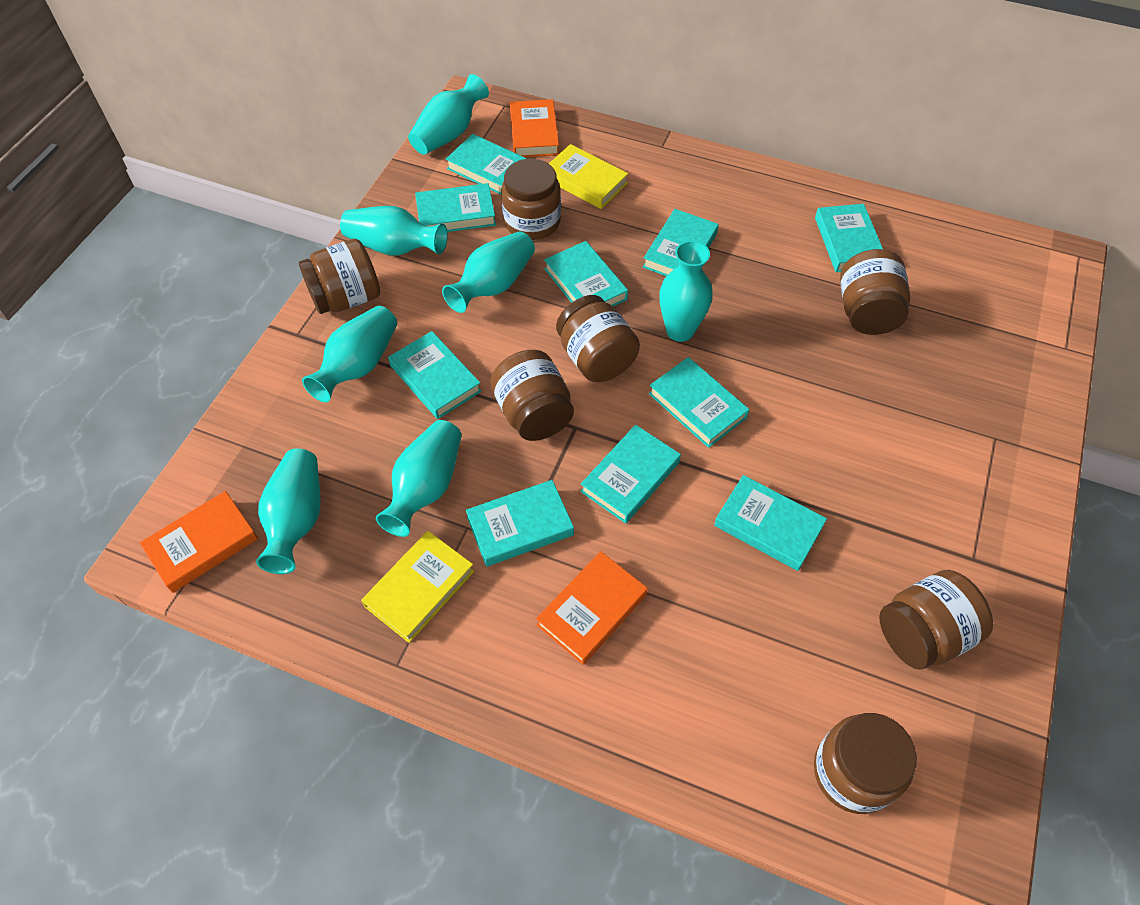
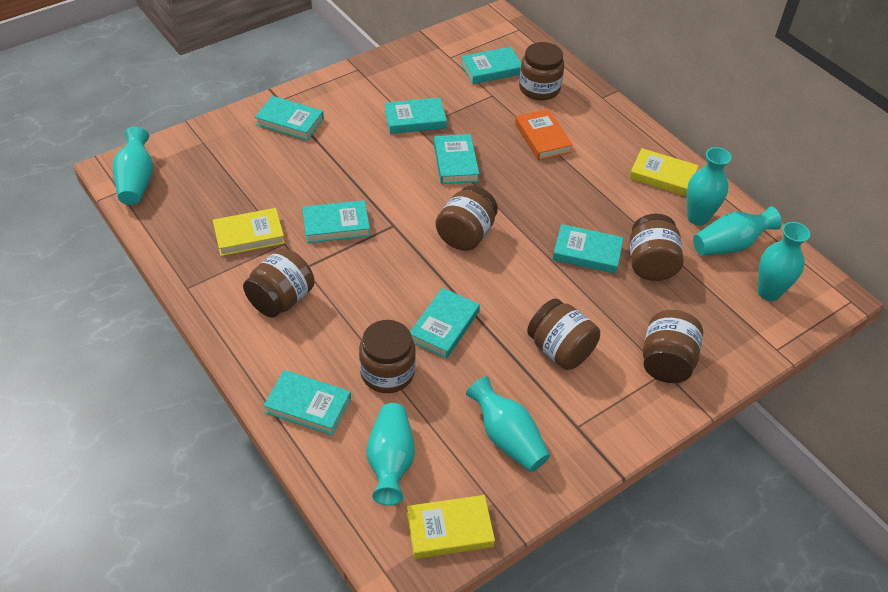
orange book: [140,491,258,593] [510,99,559,157] [536,551,648,665] = 3 -> [515,109,573,160] = 1
turquoise book: [388,331,482,419] [415,183,496,232] [446,134,527,195] [466,480,574,567] [544,241,628,306] [580,425,681,523] [643,209,719,276] [649,357,749,448] [714,475,827,571] [815,204,883,272] = 10 -> [255,96,324,141] [264,370,351,435] [302,200,370,243] [385,98,447,134] [410,288,480,359] [434,134,479,184] [461,47,521,84] [552,224,624,274] = 8
turquoise vase: [256,449,320,574] [302,306,397,402] [340,206,448,256] [376,420,462,537] [408,74,489,155] [442,231,535,313] [659,240,713,342] = 7 -> [113,127,153,205] [367,403,415,505] [466,376,550,472] [687,147,732,226] [693,206,782,256] [758,222,810,301] = 6
yellow book: [361,531,474,643] [549,144,628,209] = 2 -> [213,208,285,256] [407,495,495,559] [629,148,699,197] = 3

